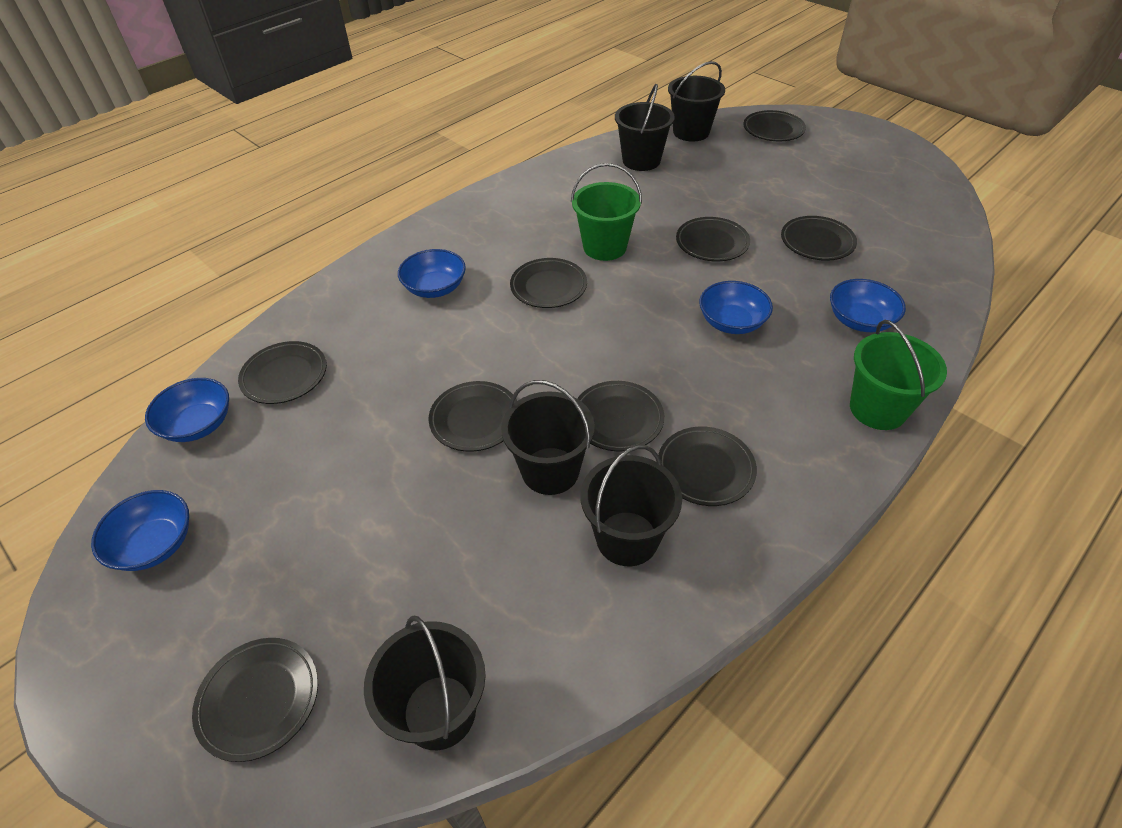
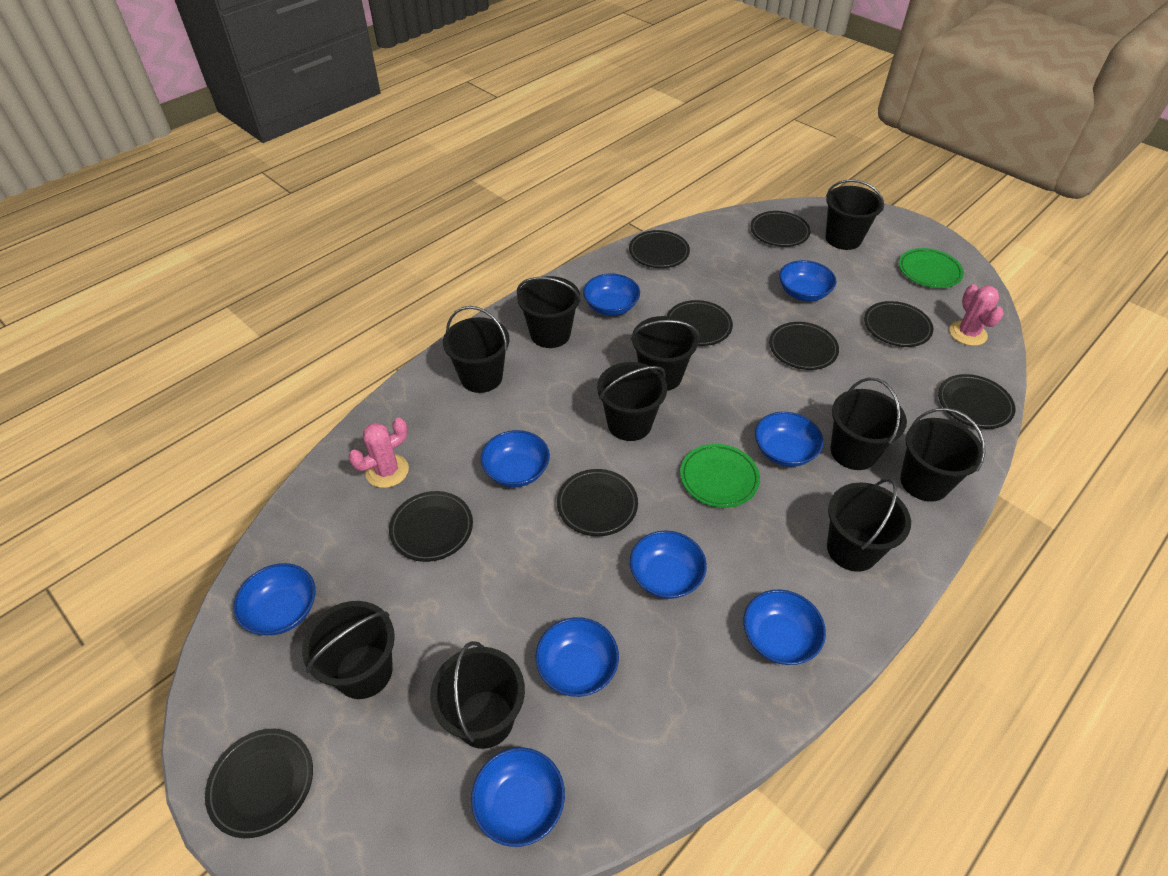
black bucket: [364,616,486,750] [501,380,595,495] [581,445,682,566] [615,84,675,171] [668,61,725,142] = 5 -> [302,601,395,699] [430,641,525,749] [443,306,509,393] [517,276,581,348] [597,362,667,441] [631,316,700,391] [825,179,884,250] [827,478,911,572] [831,378,907,470] [900,408,985,502] = 10
blue bowl: [91,490,189,571] [145,378,229,442] [398,249,466,298] [699,281,773,334] [830,279,906,332] = 5 -> [234,563,315,635] [471,747,565,847] [481,430,550,487] [535,617,619,697] [583,273,640,316] [630,531,707,599] [744,590,826,665] [755,412,823,467] [779,260,836,301] = 9
green bucket: [571,163,642,261] [850,320,947,430] = 2 -> none = 0
green plate: none = 0 -> [680,444,760,508] [899,248,964,288] = 2
pink cactus: none = 0 -> [348,418,409,488] [949,284,1004,346] = 2

